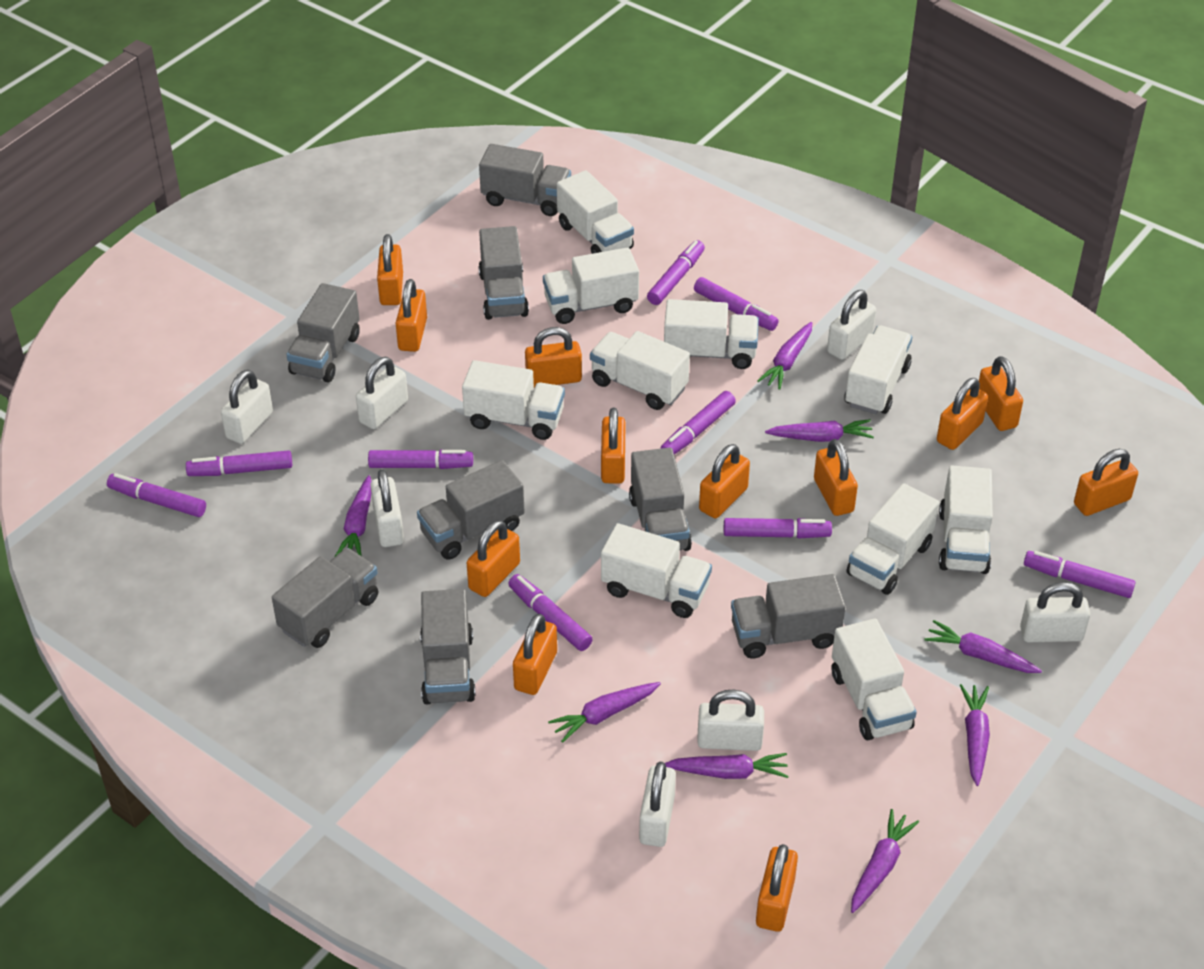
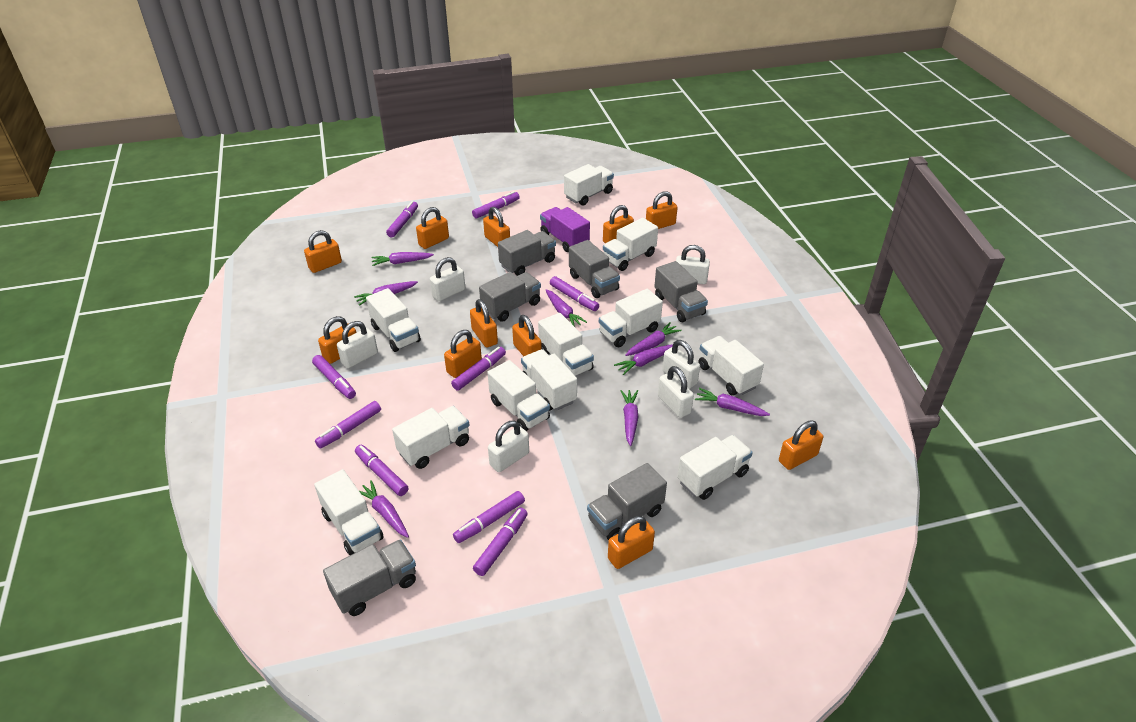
grey truck: [272,548,378,648] [286,283,360,382] [417,460,525,560] [420,589,476,704] [478,226,529,320] [479,144,571,216] [629,448,692,551] [731,574,846,659] = 8 -> [323,539,416,616] [479,272,541,322] [498,230,556,276] [569,240,620,298] [587,463,667,540] [654,261,708,322] = 6
orange padlock: [377,234,403,305] [396,279,427,352] [467,520,520,597] [513,614,557,695] [525,327,582,388] [601,408,626,484] [699,444,750,518] [756,844,798,932] [814,439,858,516] [937,378,988,450] [979,356,1023,431] [1074,449,1138,516] = 12 -> [304,230,342,273] [318,316,356,364] [416,207,449,249] [444,330,482,378] [470,299,498,348] [483,207,510,247] [512,315,542,356] [603,205,634,243] [608,516,655,569] [646,191,678,229] [779,420,823,470] = 11
purple truck: none = 0 -> [540,207,590,252] = 1
white padlock: [221,370,273,444] [356,357,408,429] [370,469,404,547] [639,762,676,847] [697,689,764,751] [827,290,876,360] [1020,582,1090,642] = 7 -> [337,321,378,368] [430,257,465,301] [488,421,529,472] [658,366,694,418] [662,340,700,389] [676,245,710,284] = 6
white truck: [462,360,565,440] [543,247,639,324] [557,170,634,254] [590,331,690,410] [601,523,712,618] [664,299,759,369] [832,619,917,740] [844,326,912,414] [846,483,939,595] [939,466,993,574] = 10 -> [314,469,384,555] [366,288,421,352] [392,406,469,469] [487,360,550,431] [521,349,577,411] [538,313,594,376] [564,164,614,206] [599,289,663,347] [603,218,658,271] [677,435,753,500] [698,336,764,396] = 11

